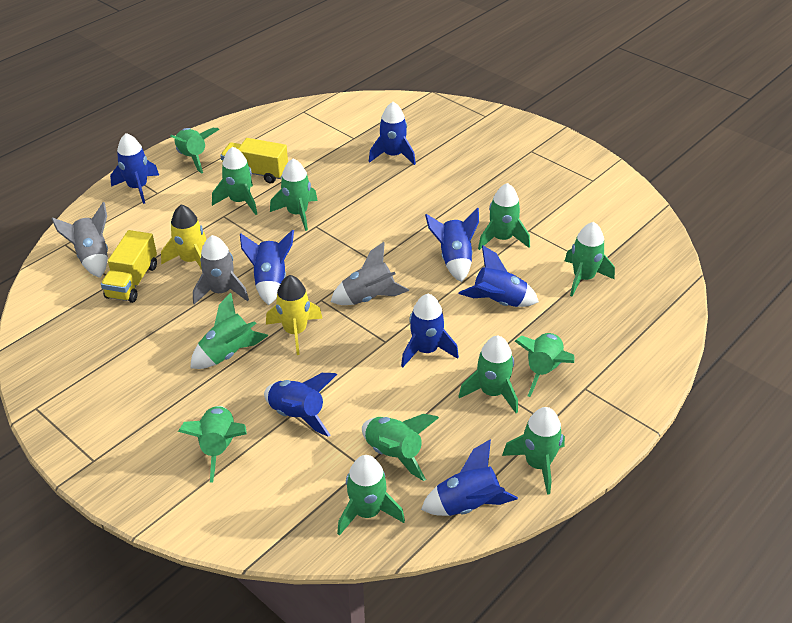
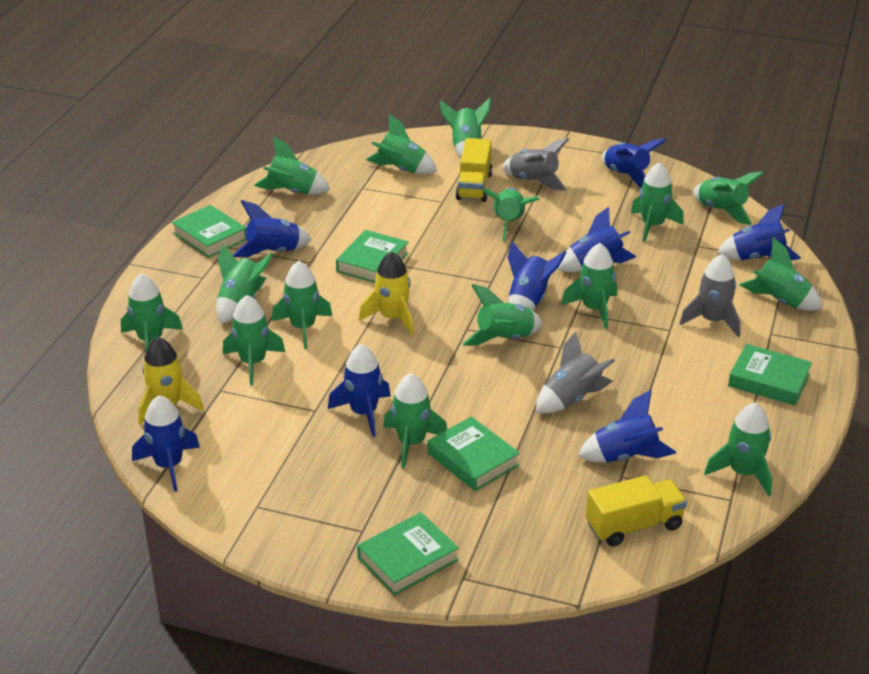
green book: none = 0 -> [172,205,247,258] [336,230,408,283] [357,512,459,596] [427,416,520,491] [728,344,812,405] = 5
green rocket: [170,128,219,173] [178,406,247,483] [190,292,268,369] [212,147,257,215] [270,159,318,231] [337,455,405,536] [362,414,439,481] [458,336,518,413] [478,183,530,250] [502,407,565,495] [515,333,575,397] [565,222,615,297] = 12 -> [121,273,183,352] [216,244,274,324] [223,295,285,386] [254,136,330,195] [272,261,332,349] [366,114,437,175] [383,373,447,469] [440,97,491,159] [462,284,543,346] [483,188,539,242] [561,243,617,329] [631,162,684,242] [693,172,764,225] [704,402,772,496] [739,237,823,311] = 15

